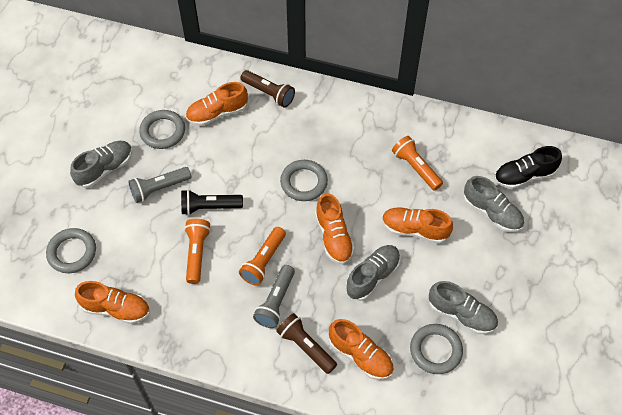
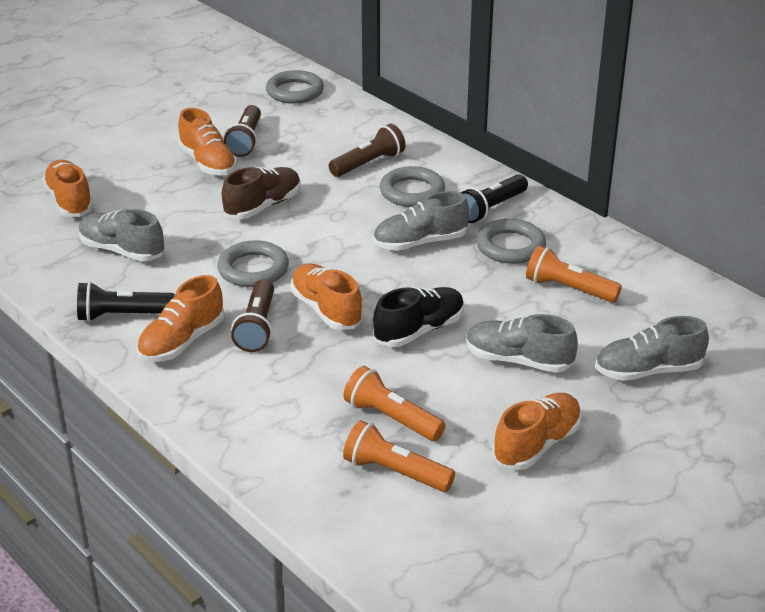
black flashlight: [181,190,243,215] = 1 -> [77,282,175,322] [461,174,528,223] = 2
brown flashlight: [241,70,295,108] [276,313,337,374] = 2 -> [224,105,261,157] [231,279,274,352] [329,124,406,177] = 3
brown shoe: none = 0 -> [222,167,301,219] = 1
grey flashlight: [128,167,191,203] [253,265,295,328] = 2 -> none = 0

